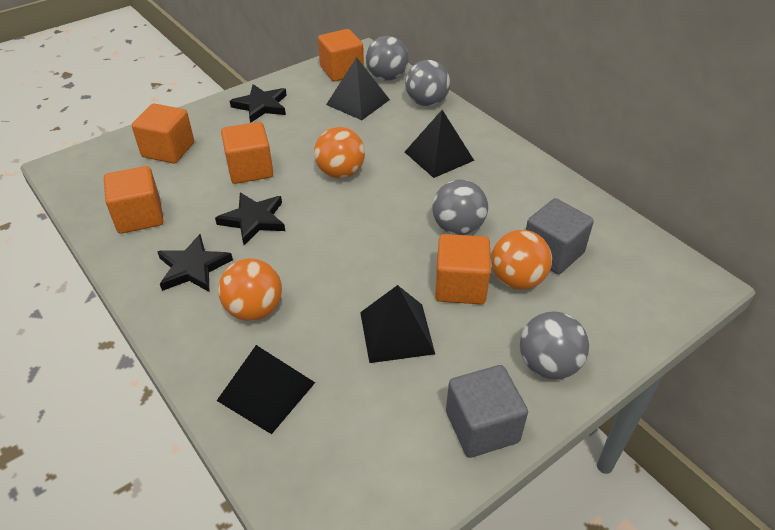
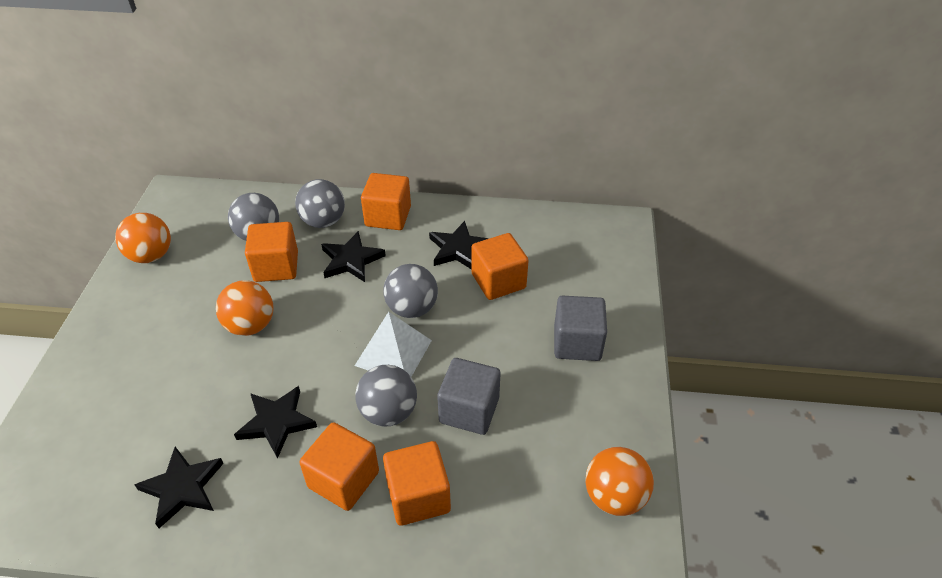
black pyramid: [217,345,315,434] [326,57,390,120] [360,285,435,363] [405,110,474,178] = 4 -> none = 0
black star: [157,234,233,292] [215,192,285,245] [230,84,287,123] = 3 -> [134,447,224,528] [234,386,317,459] [321,231,386,282] [429,221,489,270] = 4
white pyramid: none = 0 -> [355,312,432,377] = 1

